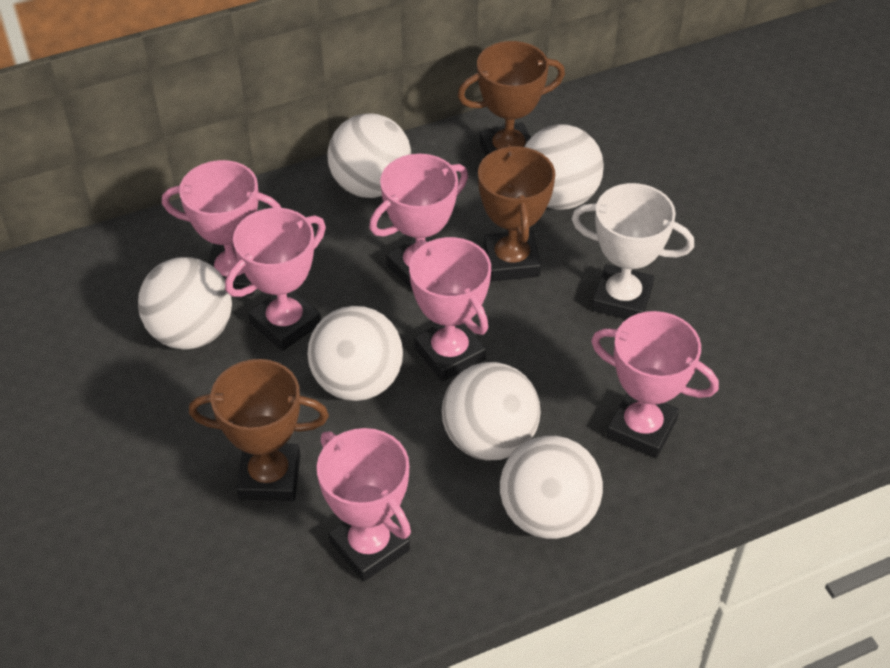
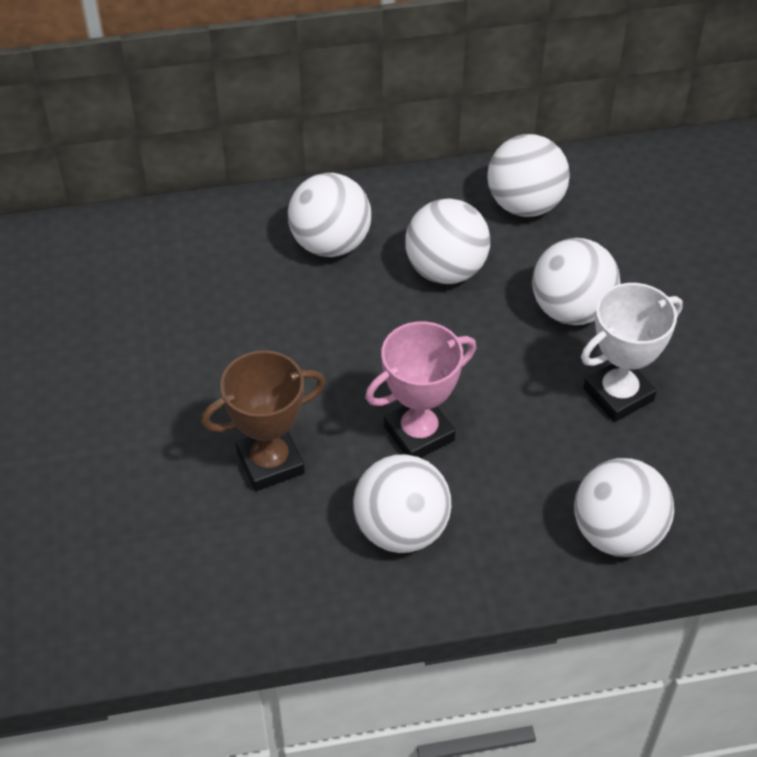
brown trophy: [189,359,329,501] [458,41,565,156] [478,144,555,281] = 3 -> [201,350,325,491] = 1
pink trophy: [162,160,281,296] [225,208,326,351] [317,428,411,582] [369,154,468,291] [409,237,491,382] [591,311,719,458] = 6 -> [365,321,476,458] = 1

